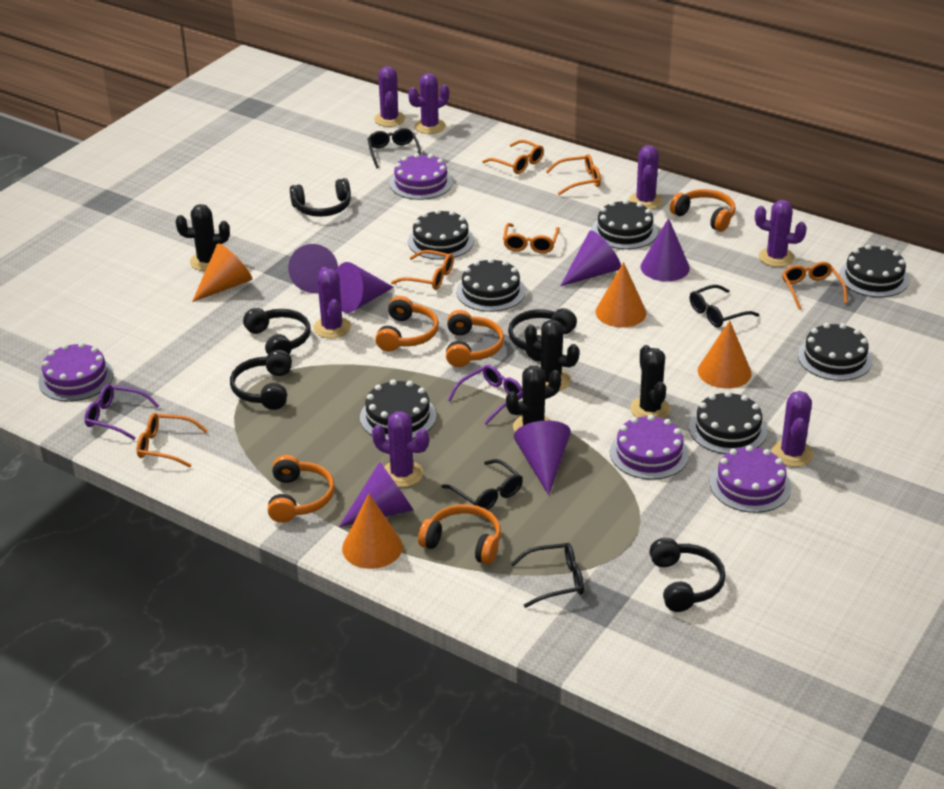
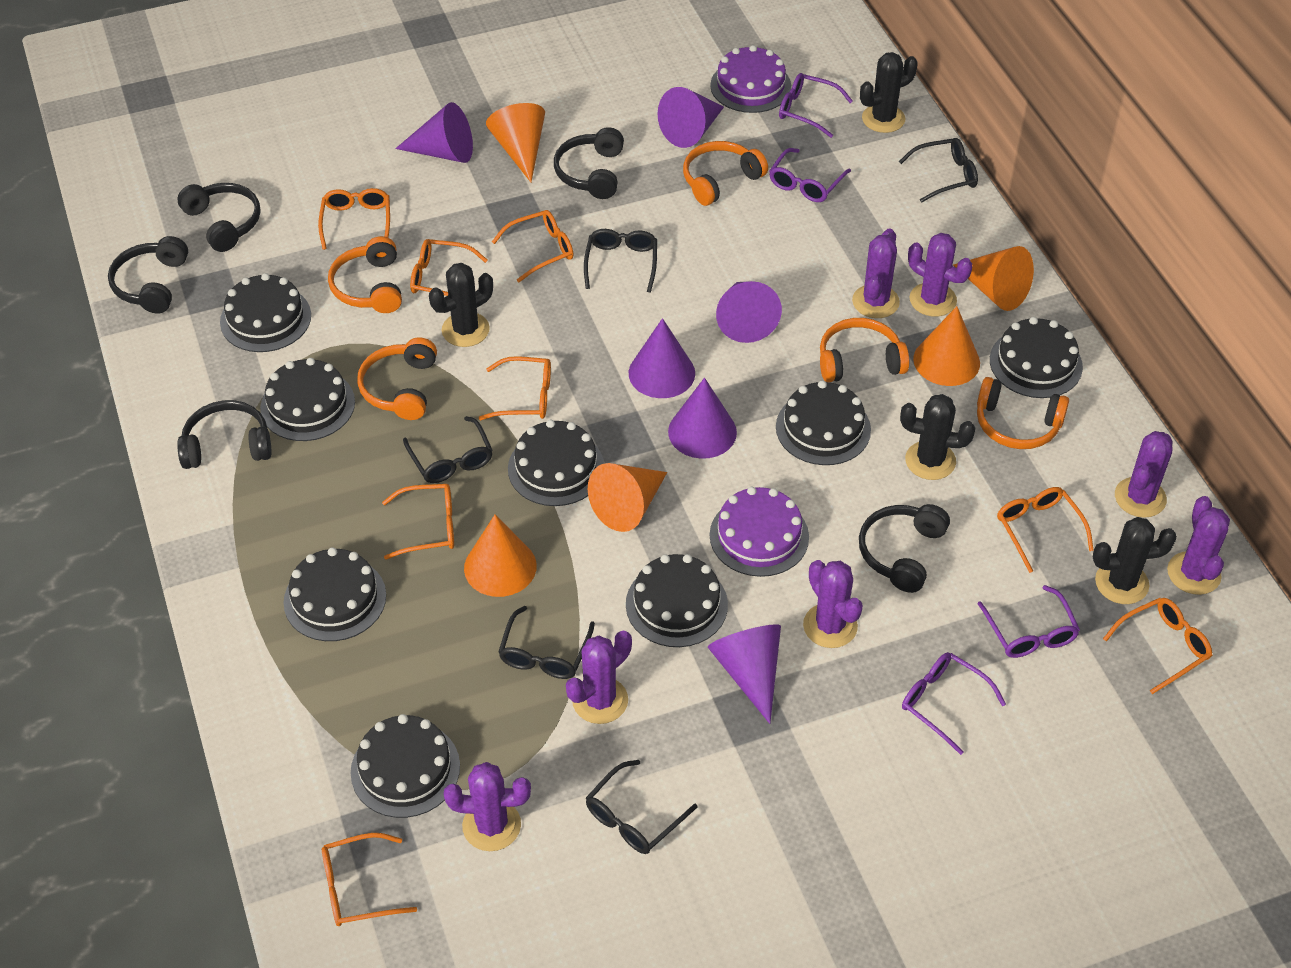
black cake: [360,379,436,440] [408,209,474,260] [456,258,526,312] [592,199,658,249] [689,391,767,454] [798,323,873,381] [839,244,909,297] = 7 -> [220,273,311,352] [260,358,355,441] [283,547,386,641] [351,714,460,818] [508,420,604,506] [626,554,728,647] [776,380,871,465] [990,317,1083,398] = 8
black glasses: [368,128,421,168] [442,459,523,510] [511,543,584,608] [690,285,759,327] = 4 -> [403,416,493,483] [498,606,595,679] [584,229,657,293] [586,760,697,854] [899,138,978,203] = 5
orange cone: [192,243,252,302] [342,494,403,569] [595,262,646,327] [698,321,752,389] = 4 -> [464,515,537,597] [486,103,545,182] [588,463,667,532] [913,306,980,386] [953,246,1034,311] = 5
orange glasses: [137,413,208,467] [391,250,454,290] [482,140,544,174] [503,223,560,254] [546,154,601,195] [782,262,847,310] = 6 -> [318,188,390,250] [322,833,417,926] [382,484,454,560] [410,239,488,296] [479,356,551,420] [492,210,573,283] [997,487,1094,573] [1103,598,1212,694] = 8
purple cake: [38,342,114,402] [390,153,452,200] [610,415,689,480] [710,445,791,513] = 4 -> [710,45,791,113] [710,487,809,577] = 2
purple glasses: [84,384,159,440] [448,365,522,425] = 2 -> [769,148,851,202] [779,73,853,138] [902,652,1006,755] [978,585,1080,658] = 4

